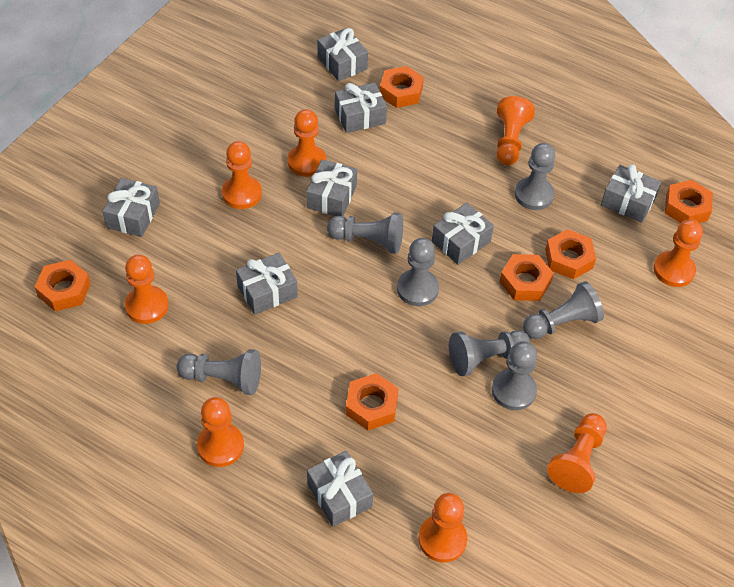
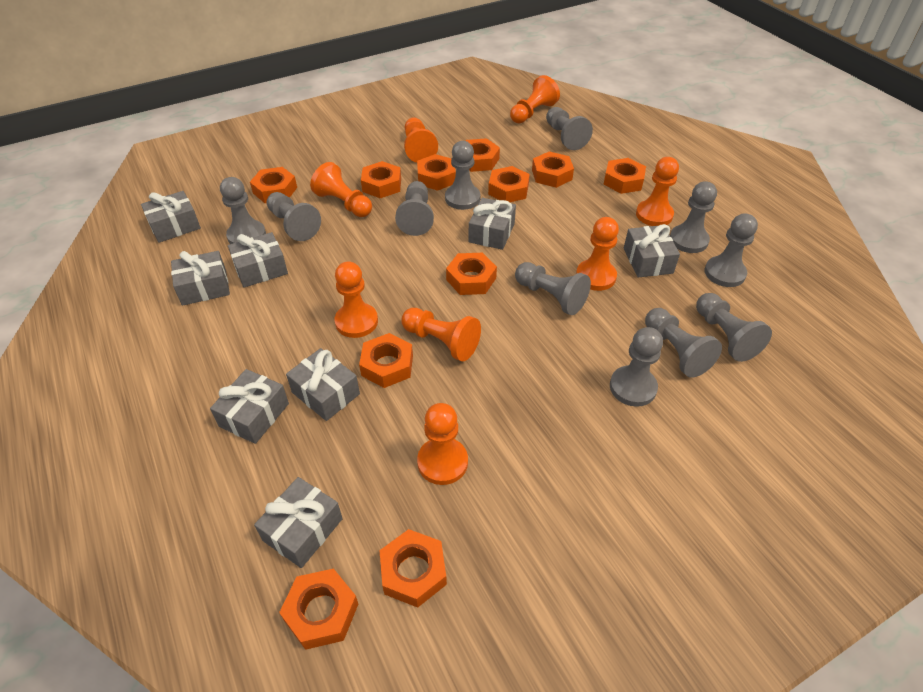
grey pawn: [177,349,261,395] [327,212,403,254] [397,238,439,306] [449,330,531,376] [492,341,537,410] [515,143,555,210] [523,281,604,339] = 7 -> [220,177,266,244] [267,192,321,241] [395,181,434,236] [445,141,480,210] [515,262,591,315] [546,107,593,150] [610,327,663,407] [645,308,722,377] [670,181,717,253] [696,293,772,362] [705,213,758,287] = 11
orange nut: [35,260,91,311] [346,373,399,430] [380,66,424,108] [499,254,554,301] [545,229,596,279] [665,180,713,223] = 6 -> [250,167,297,203] [279,568,358,650] [359,333,413,388] [361,161,401,198] [379,529,447,608] [417,154,456,191] [446,253,497,295] [466,138,500,172] [488,166,530,202] [532,151,574,188] [603,158,646,194] = 11

